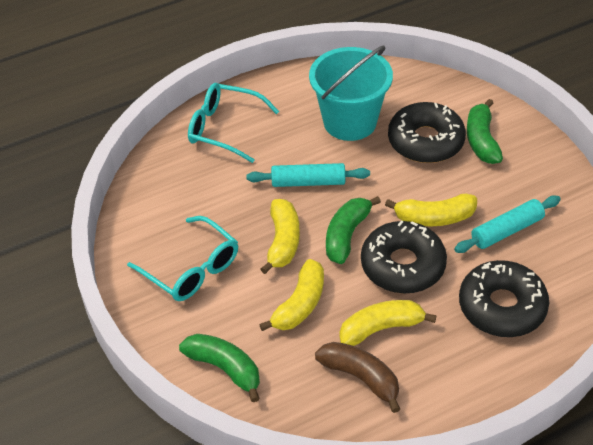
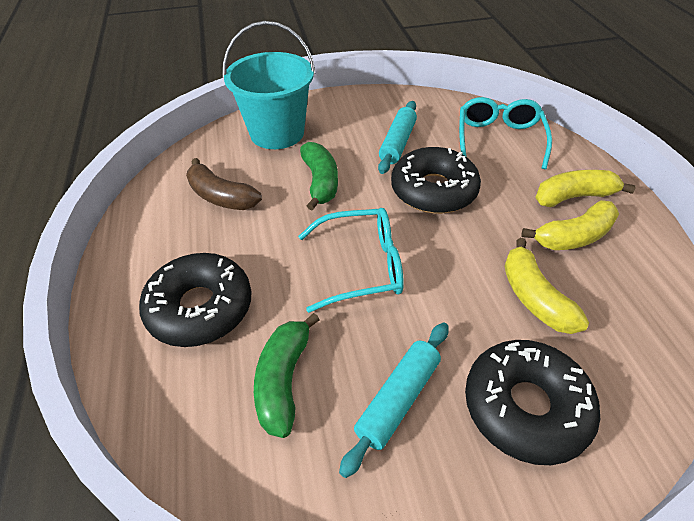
green banana: [179,334,260,402] [326,196,381,264] [467,99,503,164] = 3 -> [254,313,319,438] [300,142,338,211] = 2
yellow banana: [259,259,324,331] [261,199,300,274] [339,300,437,346] [385,194,477,226] = 4 -> [504,238,589,334] [522,200,619,250] [535,170,636,207] = 3

